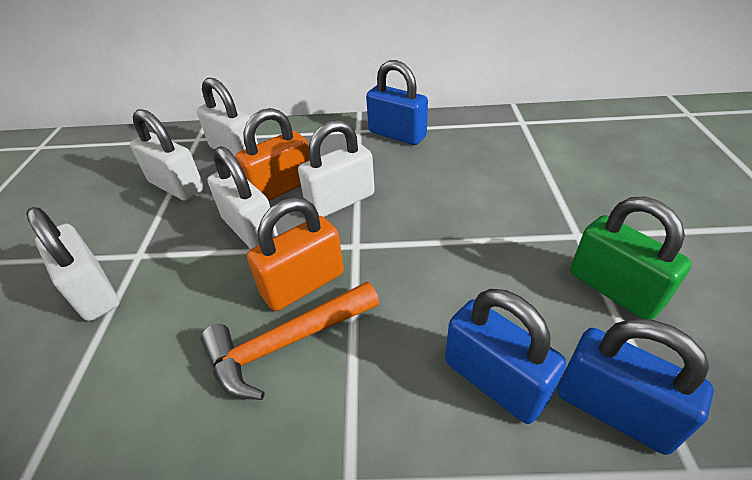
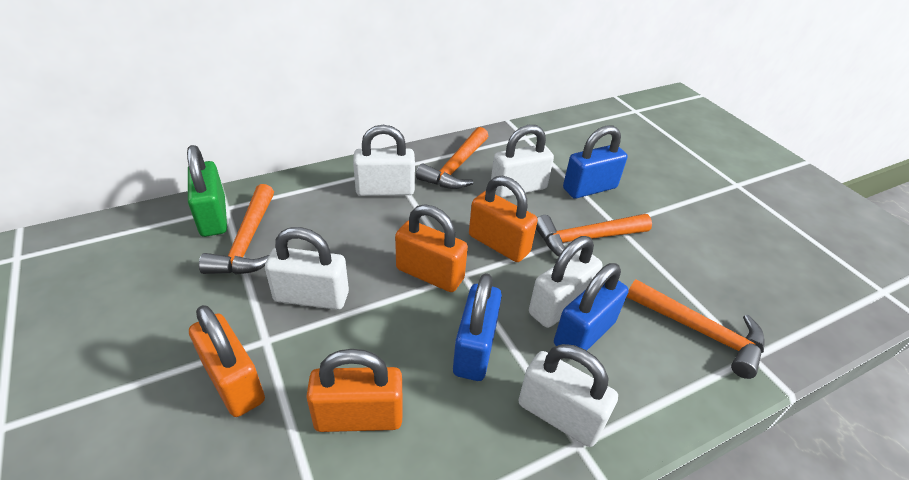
orange hammer: [200,281,379,400] = 1 -> [199,184,274,274] [416,127,488,189] [536,214,652,257] [627,279,765,379] = 4
orange padlock: [236,108,310,201] [247,197,344,311] = 2 -> [189,305,265,417] [306,349,403,432] [395,204,468,292] [469,175,538,262] = 4

